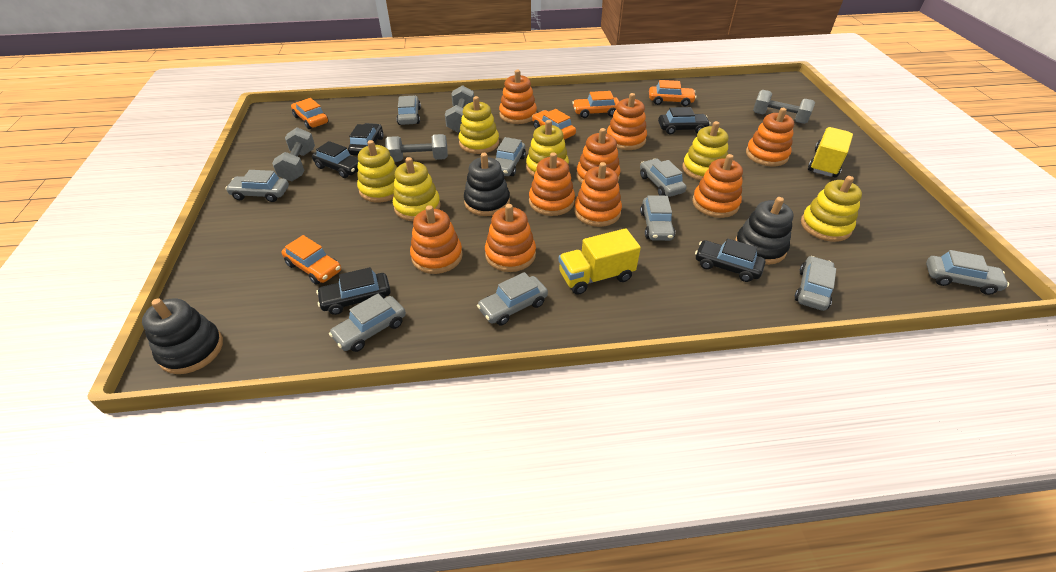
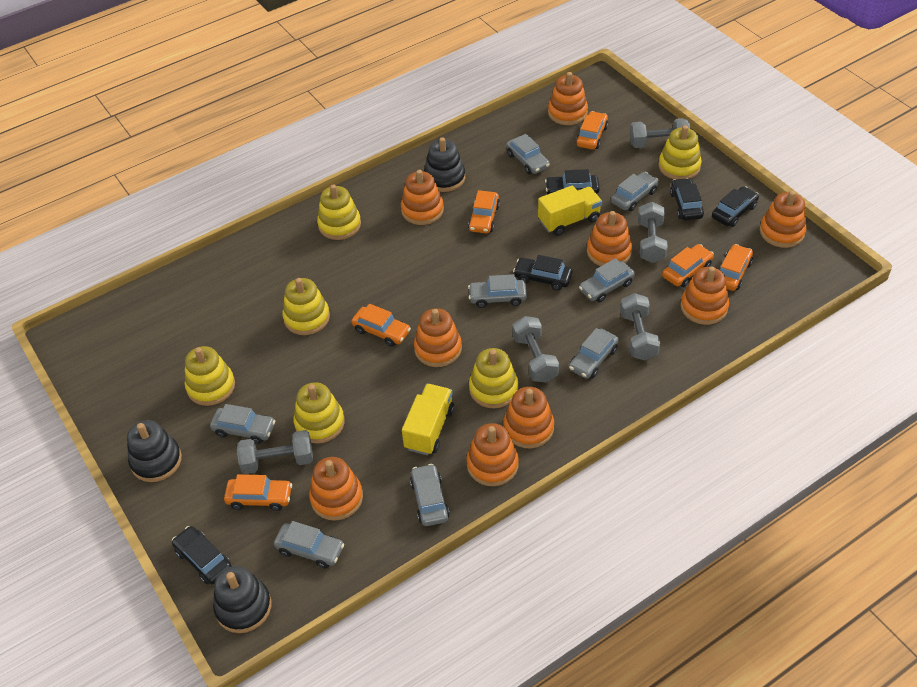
grey car: [225,170,289,202] [329,293,406,352] [396,96,421,125] [477,272,548,325] [495,137,526,176] [640,159,686,197] [640,195,675,241] [795,256,836,311] [926,250,1009,295] = 9 -> [210,404,275,444] [274,521,344,568] [410,464,450,526] [468,274,527,308] [506,134,550,174] [569,328,619,379] [579,258,635,302] [611,172,659,211] = 8
grey dumbbell: [272,127,315,181] [385,134,448,162] [445,85,474,132] [753,90,815,124] = 4 -> [237,430,313,474] [513,316,559,382] [620,293,660,360] [630,118,690,148] [638,202,668,263] = 5
orange car: [281,235,341,285] [291,98,329,129] [532,109,576,140] [572,91,619,118] [649,80,696,106] = 5 -> [224,474,292,511] [351,304,411,347] [468,190,500,233] [576,111,608,150] [662,244,714,287] [720,244,753,291] = 6

